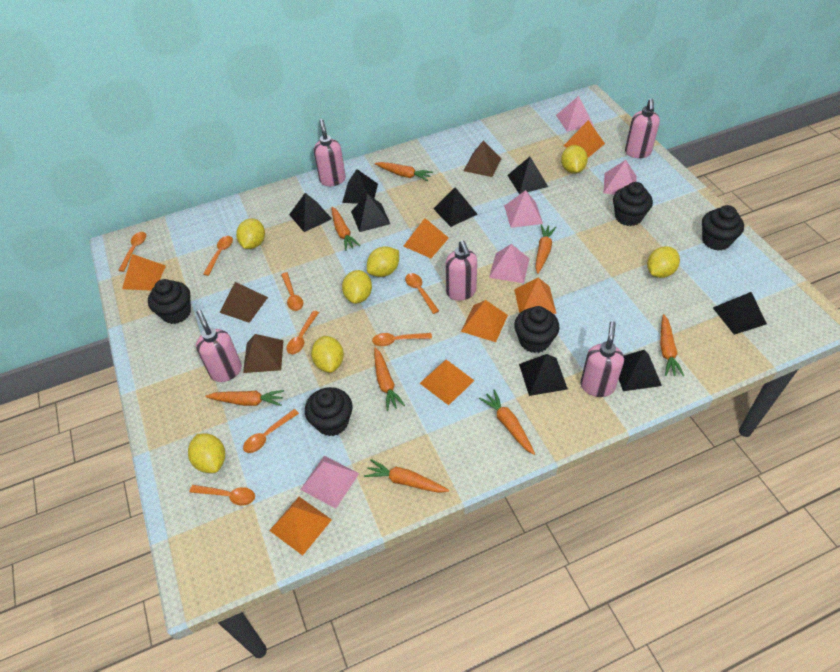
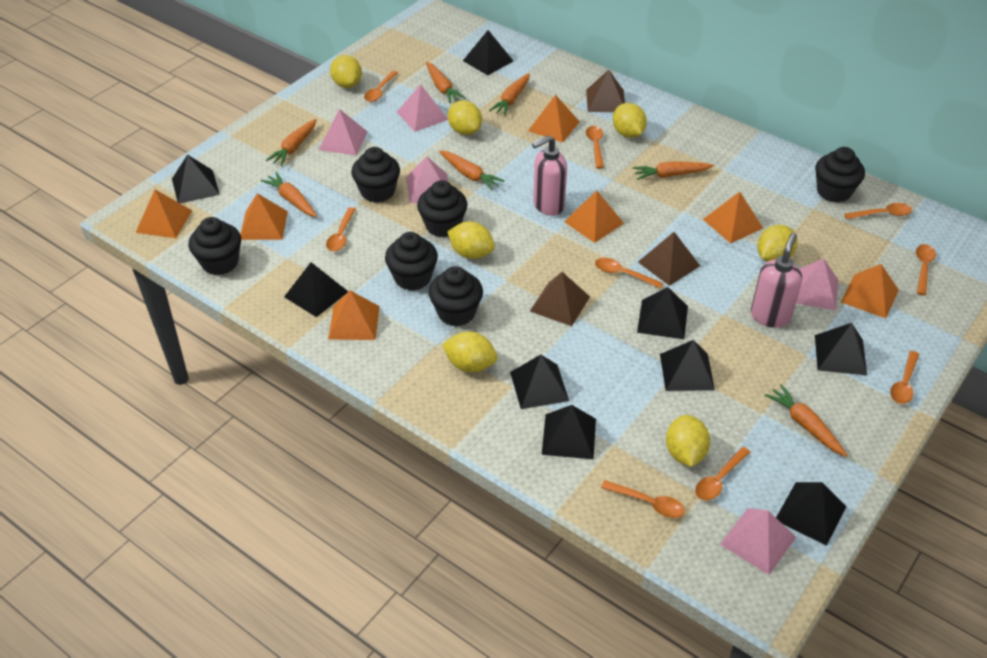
black cupcake: [148,279,191,324] [305,387,353,436] [514,306,559,353] [613,182,653,226] [702,205,744,251] = 5 -> [189,217,241,275] [351,147,400,203] [385,232,438,291] [417,180,468,237] [429,266,483,326] [815,147,865,203] = 6
black pyramid: [289,193,332,232] [342,169,378,204] [351,194,390,232] [433,187,478,227] [507,157,548,194] [519,354,568,396] [619,350,662,391] [713,292,767,335] = 8 -> [172,155,220,203] [284,262,348,317] [463,30,513,75] [510,355,569,409] [542,405,596,459] [637,287,688,339] [660,340,715,391] [776,482,847,546] [815,323,867,375] = 9
orange carrot: [205,390,284,406] [331,207,360,251] [364,459,449,493] [374,347,405,411] [375,162,433,181] [479,389,535,455] [535,224,556,274] [660,314,684,377] = 8 -> [261,172,317,217] [266,119,317,166] [426,62,466,103] [439,150,504,191] [489,73,530,116] [633,161,714,180] [765,384,847,457] = 7
orange spoon: [118,232,146,272] [189,485,255,506] [203,236,233,276] [243,409,299,453] [281,272,303,311] [286,311,319,354] [372,333,432,346] [405,273,439,314] = 8 -> [326,207,356,251] [364,71,398,102] [586,126,604,169] [595,258,663,289] [601,480,685,518] [695,447,751,501] [844,203,912,219] [890,351,919,404] [916,244,936,295] = 9
pink soap dispenser: [196,310,242,382] [314,119,346,186] [445,241,477,301] [580,321,624,397] [625,98,660,158] = 5 -> [532,135,567,216] [751,233,802,328] = 2

